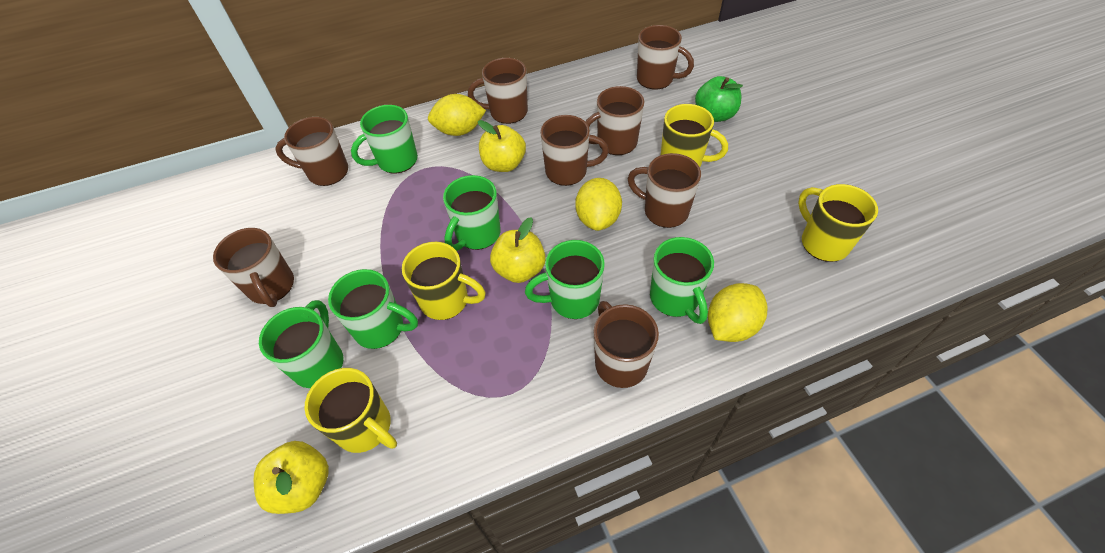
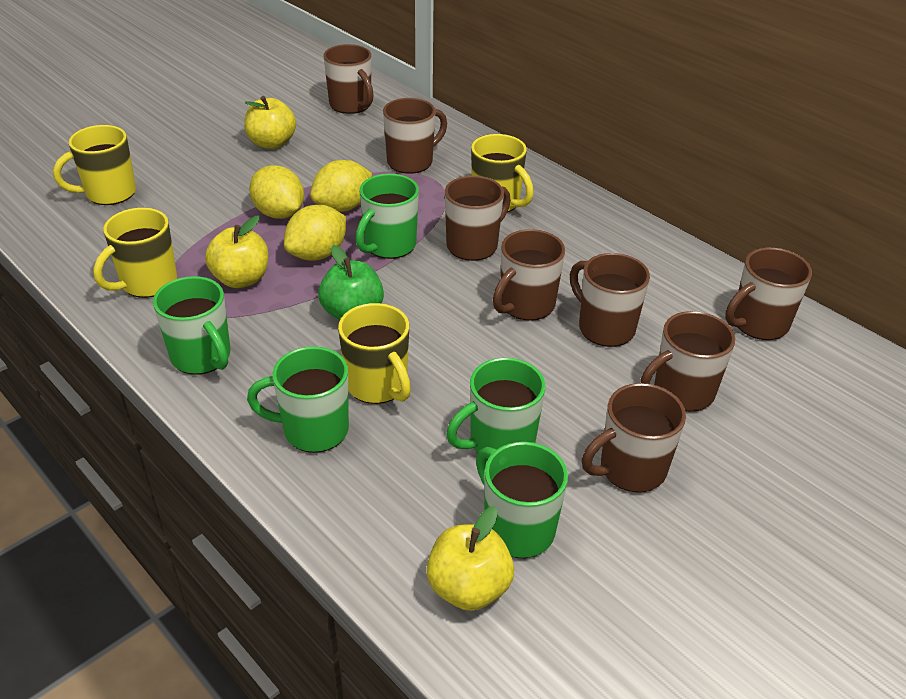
green mug: [259,300,344,388] [328,269,418,349] [351,105,418,173] [443,175,501,251] [525,240,605,319] [650,237,714,324] = 6 -> [153,276,231,375] [247,346,349,453] [355,174,419,259] [446,358,546,461] [476,442,568,558] = 5

